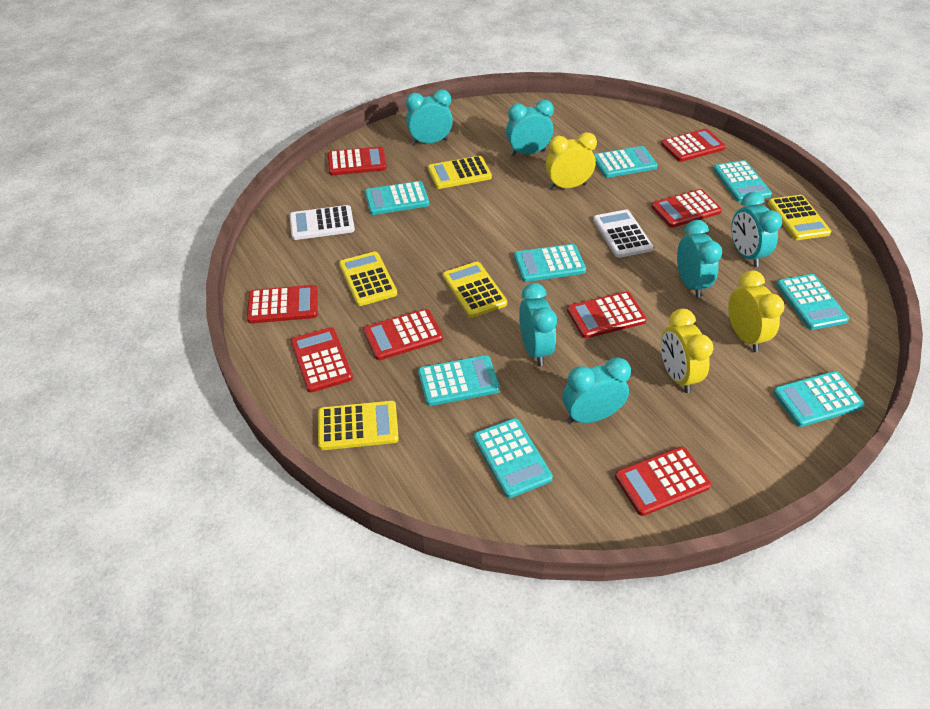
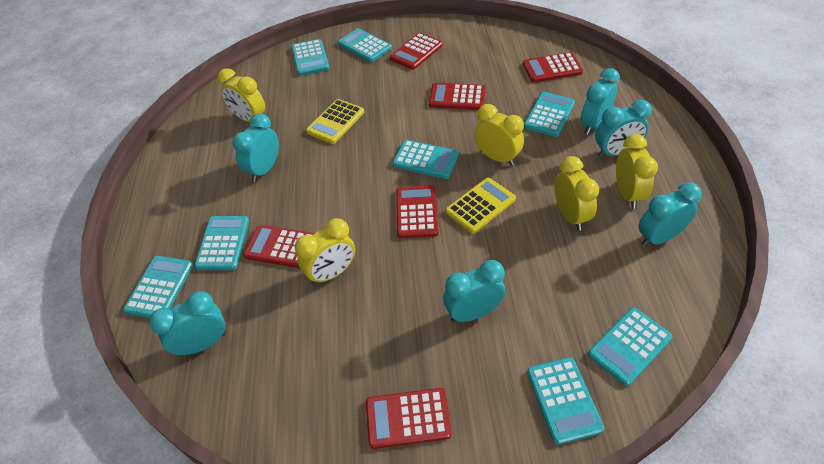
red calculator: [247,285,318,324] [291,327,353,393] [328,147,387,175] [363,309,443,360] [567,292,647,338] [615,447,711,516] [651,189,722,228] [661,129,726,162] = 8 -> [244,225,315,268] [366,388,452,449] [390,33,443,70] [396,185,439,238] [429,83,486,110] [523,52,583,82] = 6
white calculator: [290,205,355,240] [593,210,653,258] = 2 -> none = 0
yellow calculator: [318,401,399,450] [339,252,397,306] [428,156,492,189] [443,262,507,318] [768,195,831,240] = 5 -> [306,99,364,144] [446,178,516,233] = 2
yellow clock: [546,132,597,189] [661,309,713,393] [728,271,784,352] = 3 -> [218,68,265,122] [295,218,355,285] [474,104,524,166] [555,156,599,231] [616,134,658,209] = 5

